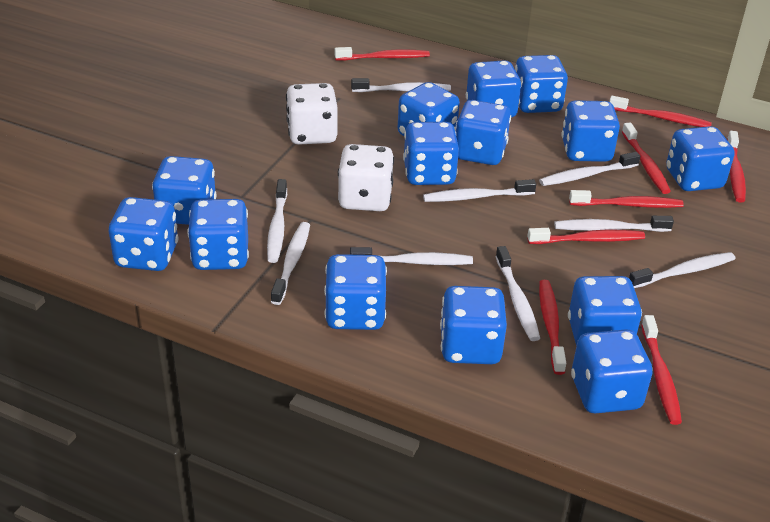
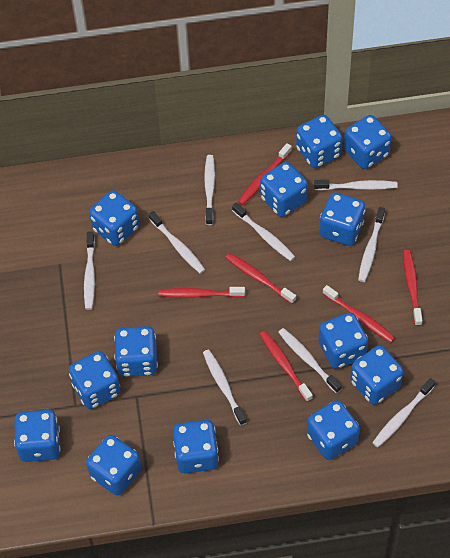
blue dice: [109,197,179,271] [152,156,216,225] [188,199,249,270] [324,254,387,330] [398,82,460,136] [403,122,459,185] [440,286,507,364] [456,100,511,165] [466,60,522,117] [515,55,568,113] [561,100,620,162] [568,276,642,346] [571,329,653,414] [666,126,734,191] = 14 -> [14,410,60,462] [69,351,121,409] [86,435,141,496] [89,190,139,246] [114,326,158,377] [173,420,219,473] [260,162,308,217] [296,115,343,168] [307,400,360,460] [318,312,368,369] [319,192,365,246] [344,115,392,169] [350,346,404,405] = 13
red toothbrush: [335,47,430,61] [527,228,645,244] [539,280,566,375] [569,190,684,208] [609,96,712,127] [622,123,671,194] [641,315,682,425] [727,131,746,202] = 8 -> [159,287,245,298] [225,253,296,304] [238,143,292,205] [260,331,313,402] [322,285,395,343] [403,250,423,326] = 6
white dice: [286,83,338,145] [338,144,394,211] = 2 -> none = 0

